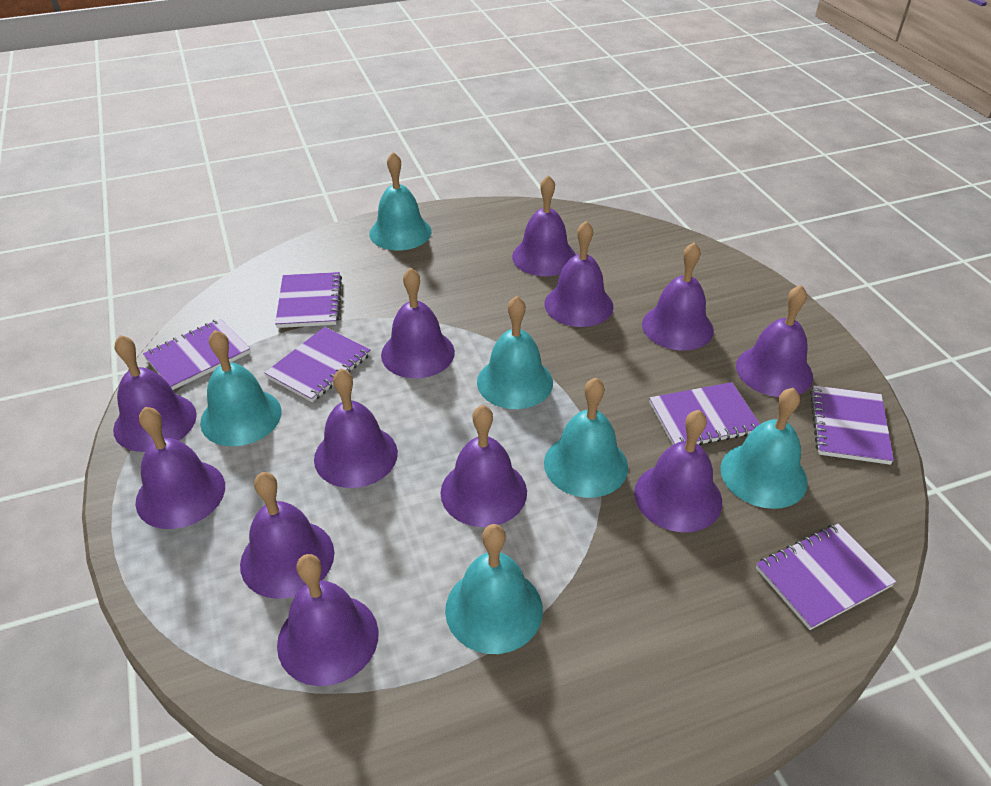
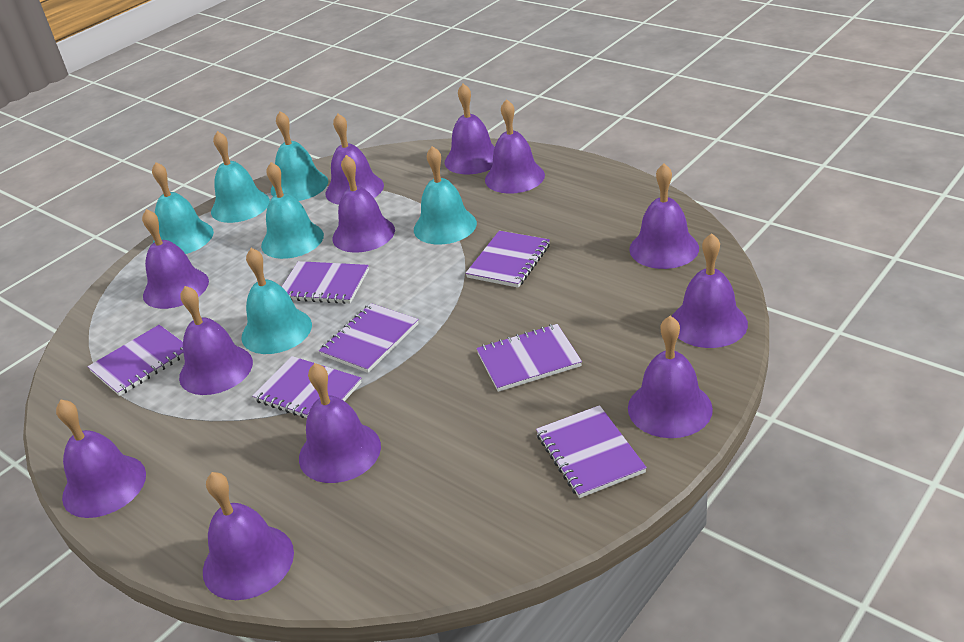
purple notebook: [143,318,250,390] [264,327,371,402] [275,272,342,328] [649,382,760,445] [756,524,896,630] [810,385,894,465] = 6 -> [88,325,184,396] [252,356,362,418] [282,261,369,304] [319,303,419,373] [466,231,550,288] [476,324,582,392] [536,405,647,498] = 7

